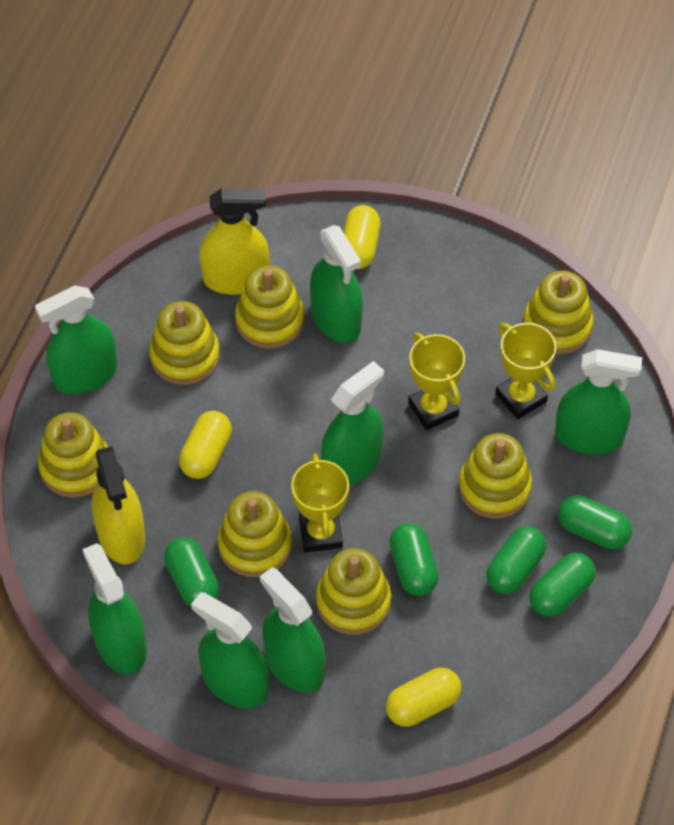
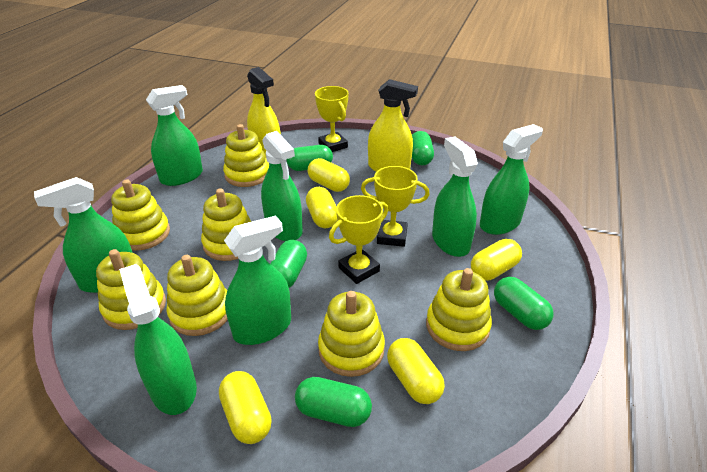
yellow capsule: [179,411,232,479] [343,205,380,269] [386,668,461,727] = 3 -> [219,371,272,444] [306,187,337,228] [308,158,350,192] [387,338,445,404] [471,239,522,281] = 5

